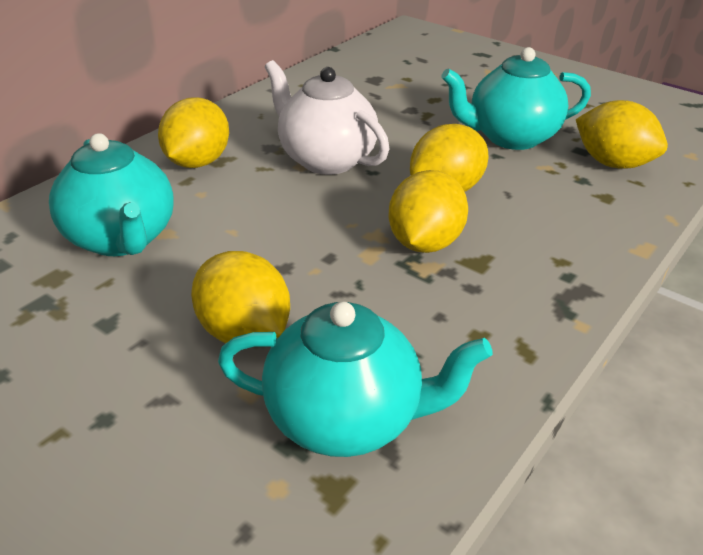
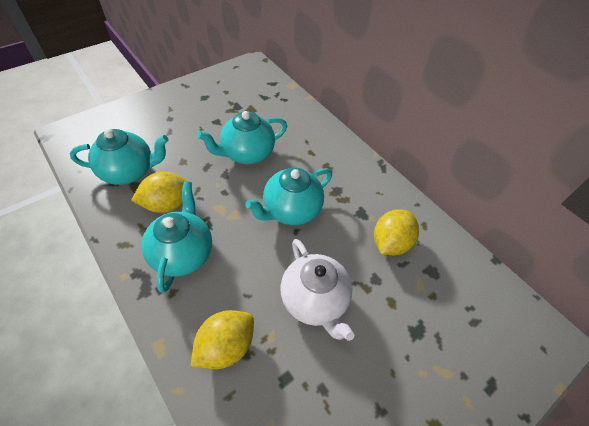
turquoise teapot: [49,133,174,256] [218,302,493,457] [441,47,591,150] = 3 -> [70,129,169,185] [142,181,212,293] [197,111,287,164] [245,167,332,225] = 4
yellow lemon: [158,98,229,168] [191,251,290,343] [389,170,468,253] [410,124,489,192] [576,100,668,169] = 5 -> [131,172,189,213] [191,310,254,369] [374,209,419,255] = 3

